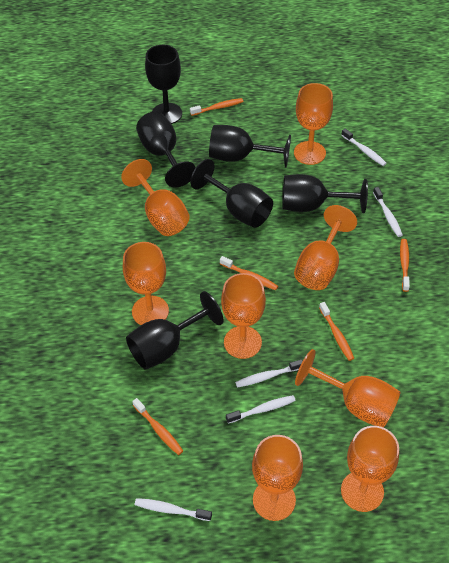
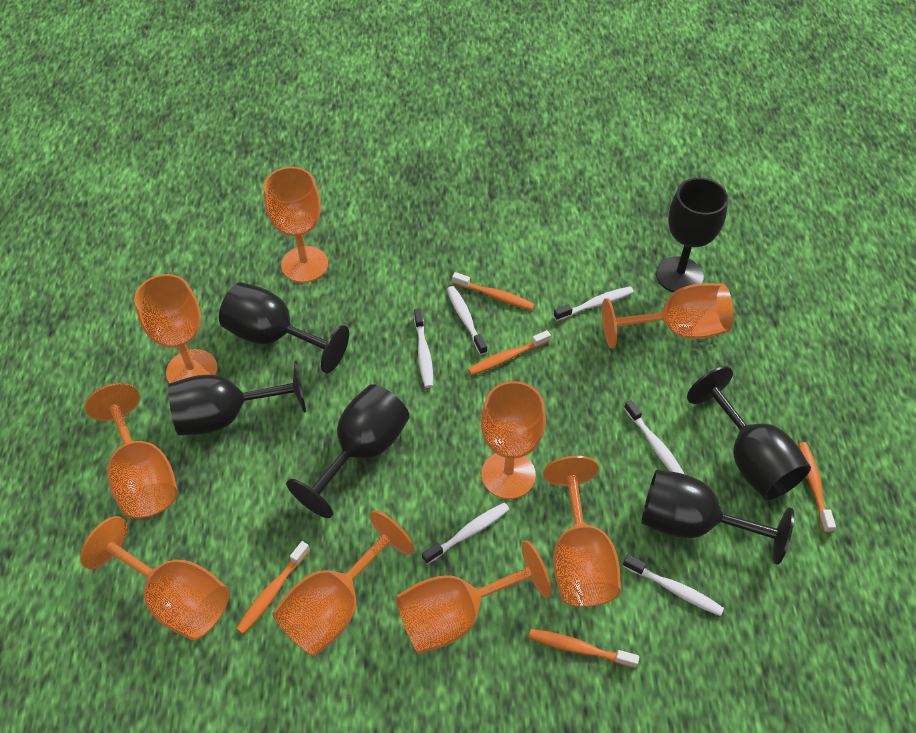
orange goblet: [121,159,190,236] [123,242,169,325] [221,273,266,359] [252,435,303,521] [294,83,333,165] [294,205,357,290] [295,349,400,428] [341,426,399,512] = 8 -> [80,516,229,640] [85,383,178,518] [134,274,218,383] [264,167,328,283] [272,510,415,656] [396,541,552,654] [481,381,546,499] [543,456,621,607] [602,283,734,348] = 9
white toothbrush: [135,498,212,521] [226,395,296,424] [235,359,303,388] [341,128,387,166] [373,187,403,237] = 5 -> [414,308,433,388] [422,503,510,565] [447,286,487,355] [554,286,634,321] [623,555,724,616] [624,400,684,474] = 6

